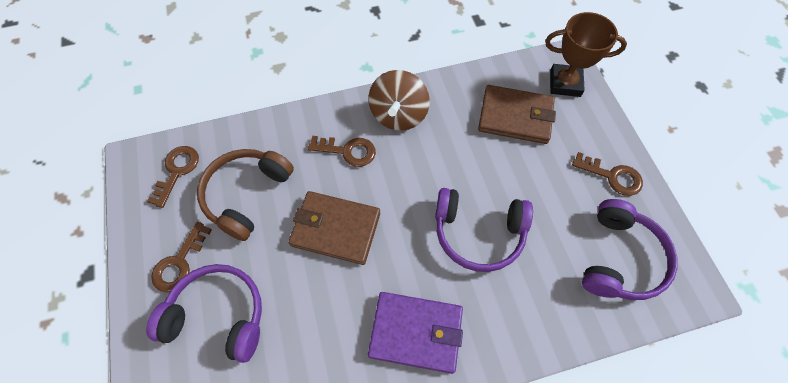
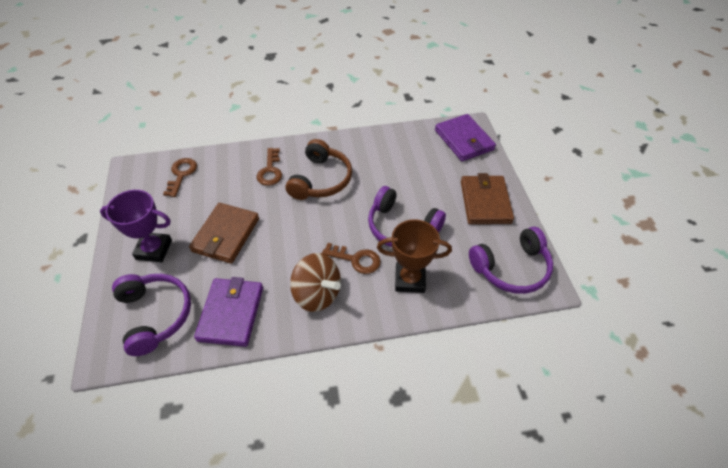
brown key: [147,146,199,208] [151,222,212,292] [308,136,376,167] [572,152,643,196] = 4 -> [163,158,197,197] [257,148,282,186] [322,243,381,274] = 3
purple trophy: none = 0 -> [100,190,172,262] = 1
purple wallet: [368,292,463,374] = 1 -> [194,277,263,347] [435,114,496,161] = 2

